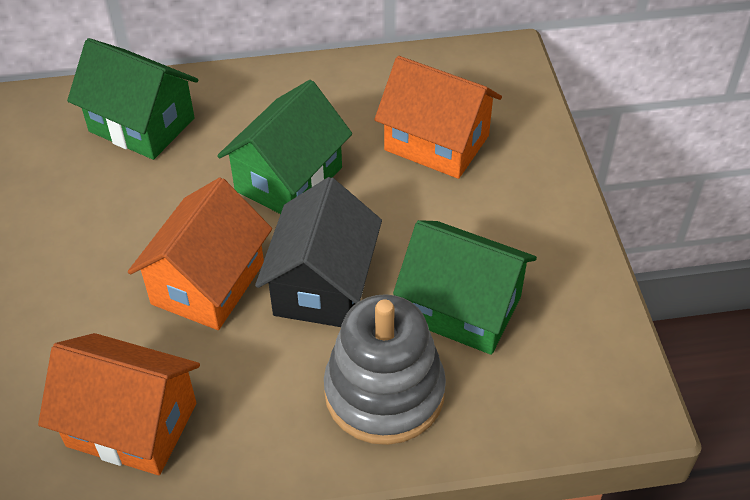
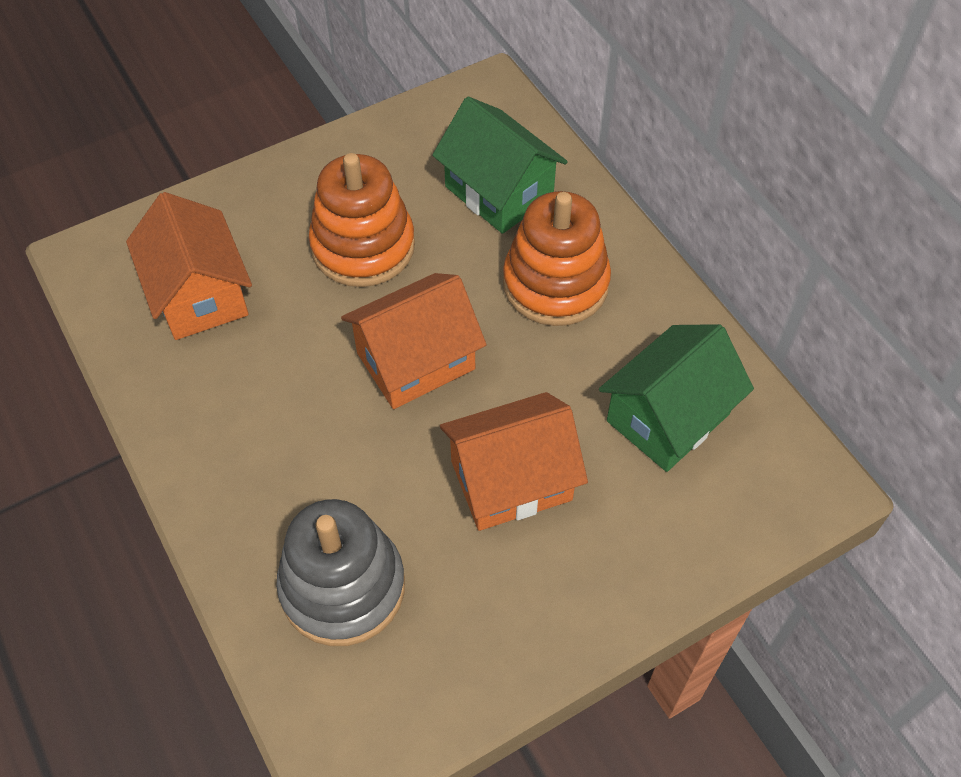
black house: [255,177,382,327] = 1 -> none = 0
green house: [67,38,198,160] [217,80,352,214] [393,220,537,355] = 3 -> [432,96,568,234] [599,324,754,472] = 2
orange stacking toy: none = 0 -> [309,153,415,287] [503,191,611,326] = 2

